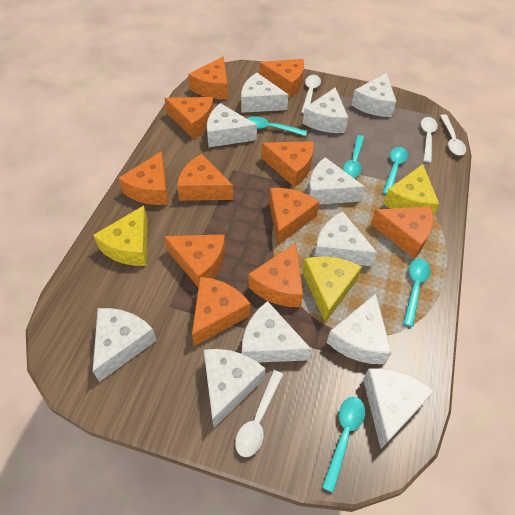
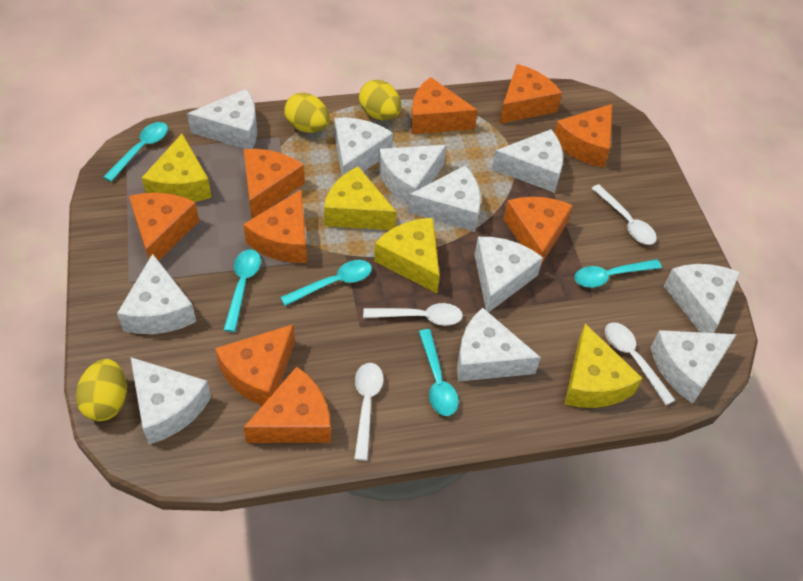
orange cheese: [119,151,169,205] [164,234,225,287] [165,97,214,139] [177,154,233,201] [188,56,228,99] [192,277,250,346] [248,243,303,307] [259,59,304,98] [261,141,314,187] [269,188,319,246] [371,206,433,258] = 11 -> [129,193,199,261] [215,324,295,405] [243,189,307,263] [243,367,331,443] [244,149,305,219] [411,77,478,134] [499,64,562,124] [504,197,573,264] [554,104,612,168] = 9
yellow cheese: [93,206,148,266] [302,256,362,323] [383,164,439,216] = 3 -> [142,134,212,202] [324,166,396,230] [374,218,440,293] [565,324,643,408] = 4
yellow egg: none = 0 -> [76,359,127,421] [284,92,330,133] [359,80,401,120] = 3

